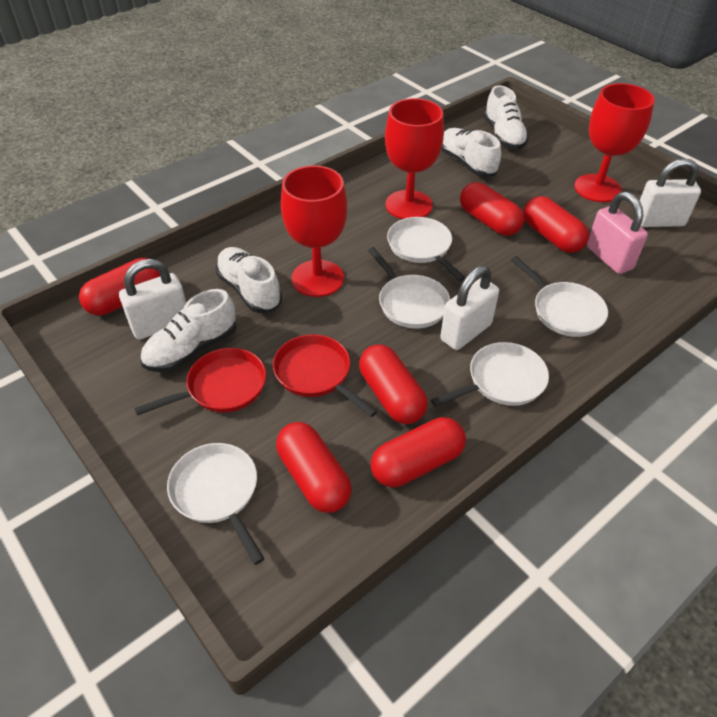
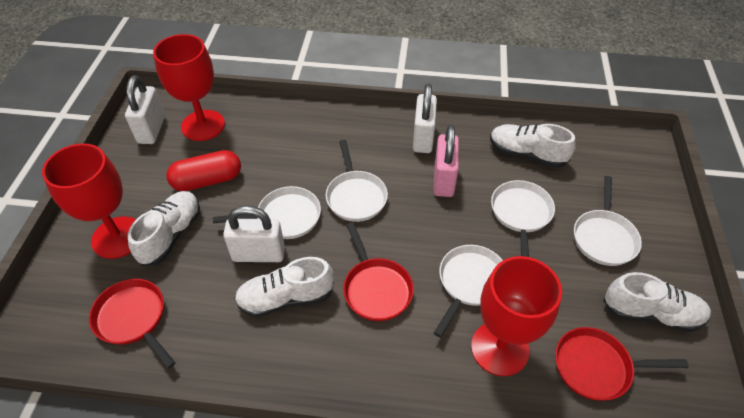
red capsule: [79,258,160,315] [276,422,352,513] [359,345,428,424] [371,417,466,487] [460,182,524,236] [523,196,589,253] = 6 -> [166,150,241,191] = 1
red pan: [134,348,266,416] [273,334,378,417] = 2 -> [89,279,176,369] [343,223,414,321] [555,327,689,401] = 3

